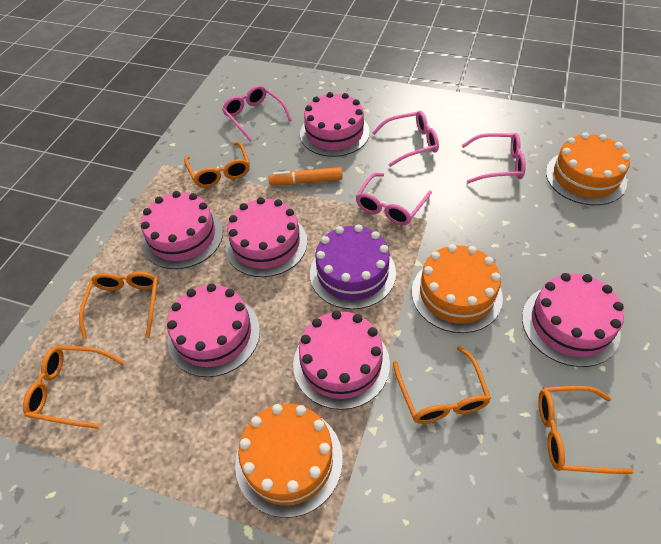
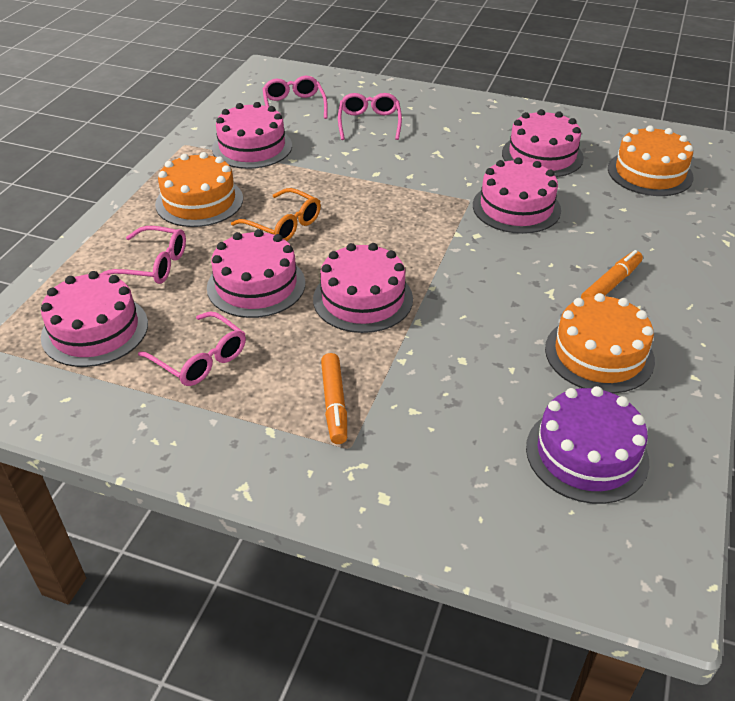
orange glasses: [23,346,124,429] [79,272,158,340] [184,142,250,188] [393,346,491,424] [538,386,633,474] = 5 -> [231,188,321,241] = 1
orange marker: [269,167,343,185] = 1 -> [321,353,347,444] [581,250,643,298] = 2

